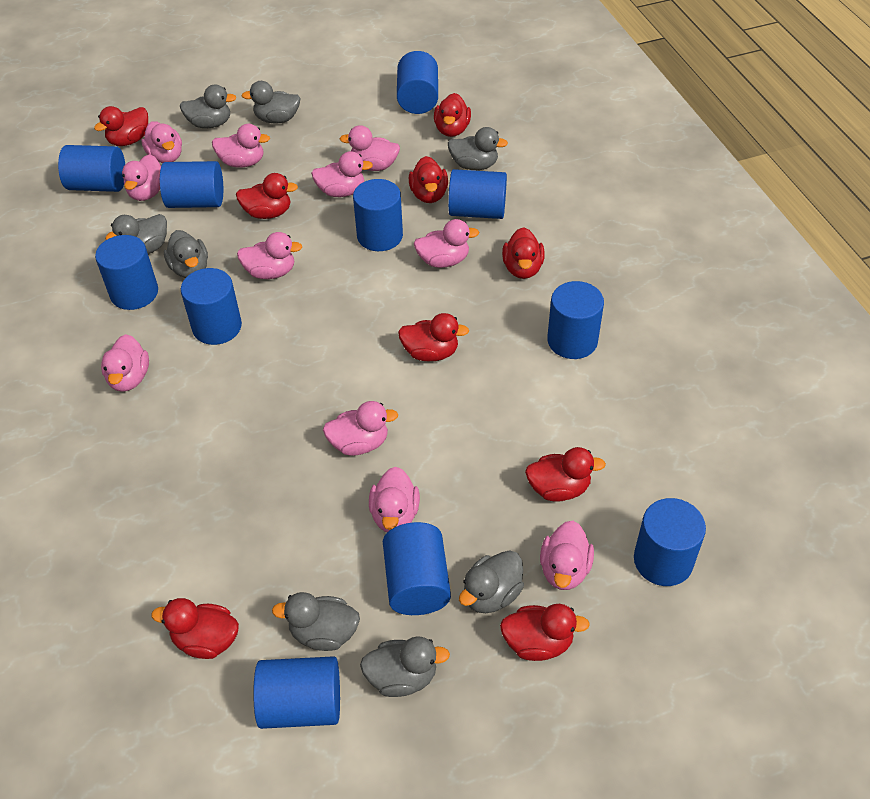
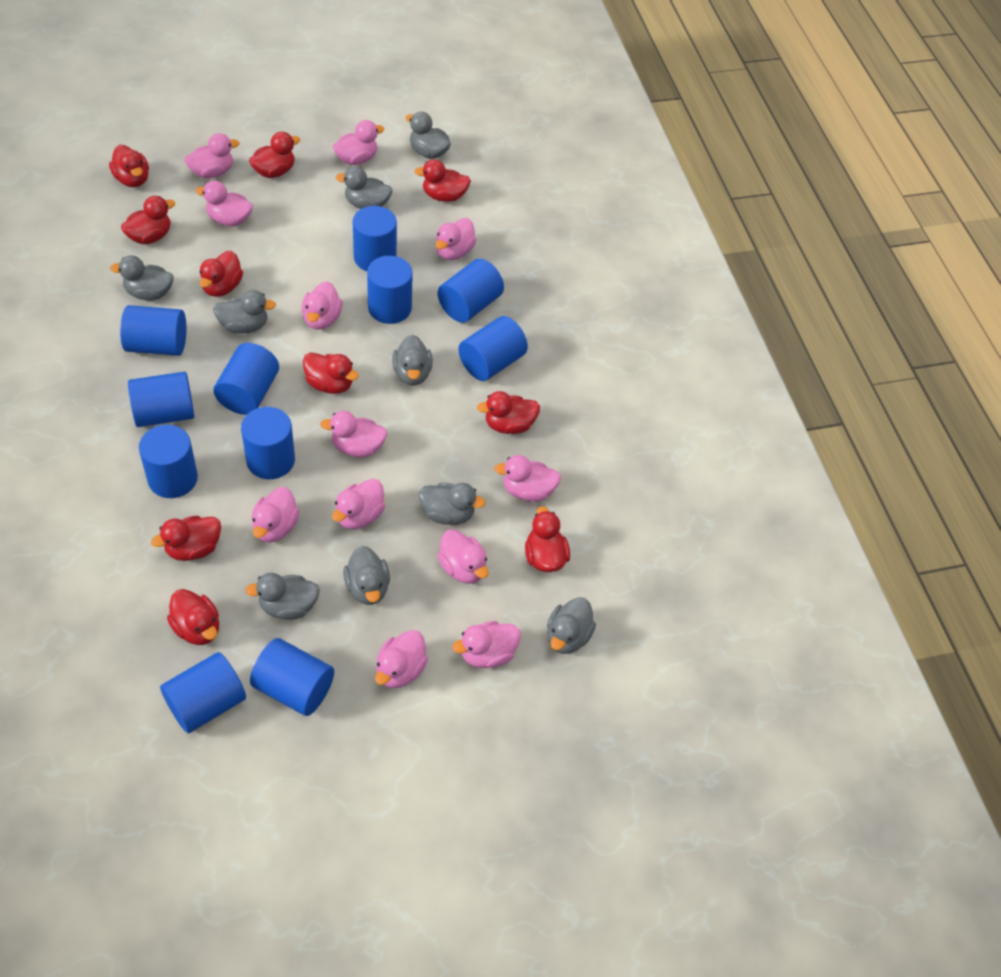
grey duck: [105,214,167,254] [164,230,208,278] [180,84,237,128] [241,81,301,123] [272,592,360,651] [360,636,450,697] [448,127,508,170] [459,550,524,613] = 8 -> [110,255,174,301] [213,290,276,334] [245,573,320,620] [336,166,393,209] [343,546,390,605] [392,335,433,386] [405,111,451,159] [419,483,486,525] [547,597,596,654] = 9
pink duck: [101,334,149,392] [122,154,161,201] [141,121,182,163] [212,124,270,168] [237,232,302,279] [311,151,373,197] [323,401,398,456] [340,125,400,171] [369,467,420,532] [414,219,479,268] [540,521,594,590] = 11 -> [184,133,239,178] [196,181,253,226] [251,487,299,543] [301,281,342,330] [320,411,387,457] [332,479,385,529] [333,120,384,165] [375,630,428,688] [436,218,476,260] [438,529,489,584] [452,621,521,668] [494,455,561,502] = 12
red duck: [94,106,148,146] [152,598,239,659] [236,173,298,219] [398,313,469,361] [409,156,448,203] [434,93,471,137] [500,604,590,661] [502,227,545,279] [525,447,606,502] = 9 -> [109,145,149,187] [121,196,175,244] [151,516,221,561] [167,589,219,645] [199,251,243,297] [249,131,300,178] [303,352,359,394] [414,159,471,202] [477,391,540,434] [525,506,570,572] = 10

